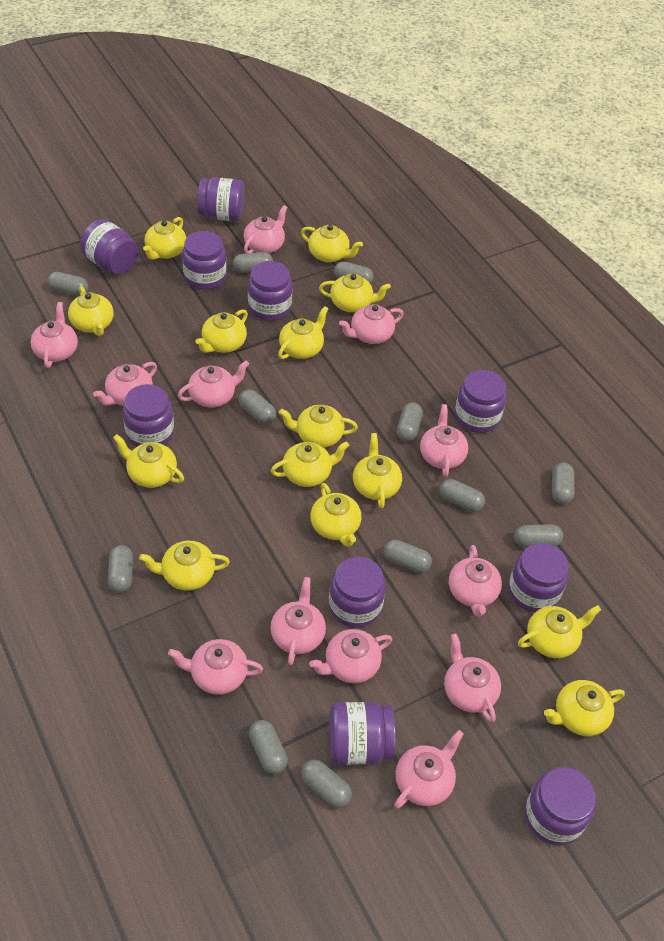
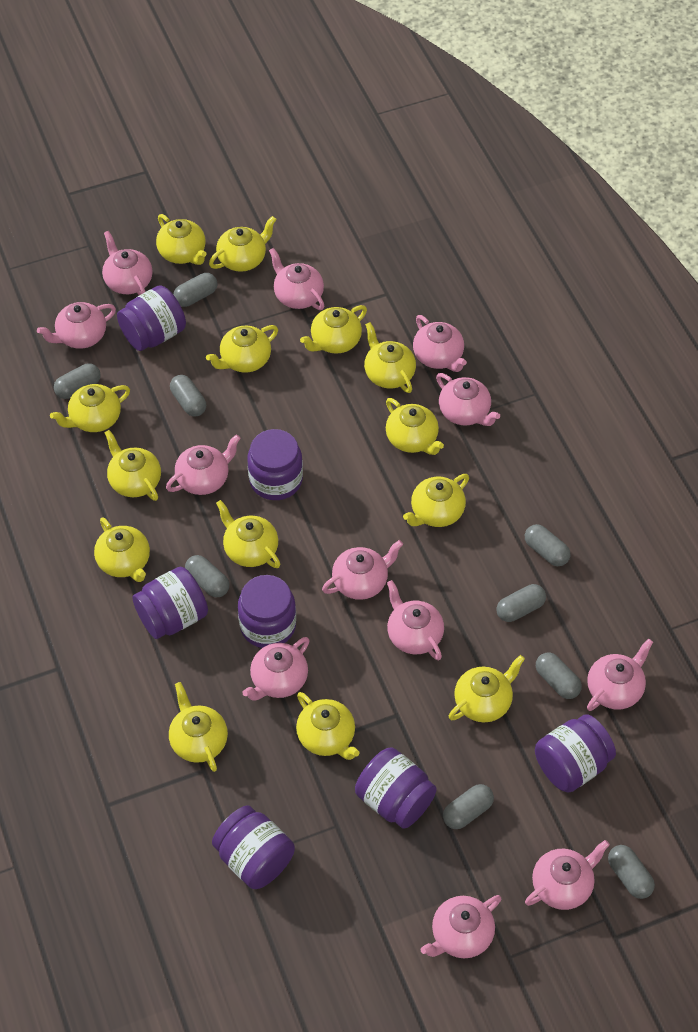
grey capsule: [48,272,89,296] [108,545,133,593] [233,252,273,273] [239,389,276,424] [249,720,288,774] [301,759,352,808] [334,261,374,284] [383,540,432,573] [397,403,423,441] [439,479,485,512] [514,524,563,548] [552,462,574,504] = 12 -> [54,363,101,399] [170,375,206,416] [173,273,217,307] [185,555,229,598] [443,784,494,829] [496,584,546,622] [525,524,570,566] [536,653,582,699] [608,845,655,899] = 9
purple jar: [80,219,138,274] [123,384,174,447] [182,231,227,290] [197,177,245,222] [248,261,292,321] [329,557,386,628] [329,702,396,765] [455,370,507,433] [508,543,569,612] [525,767,596,845] = 10 -> [117,285,186,351] [132,567,208,639] [212,805,295,889] [238,575,296,648] [247,429,303,500] [355,747,437,829] [535,714,616,793] = 7

